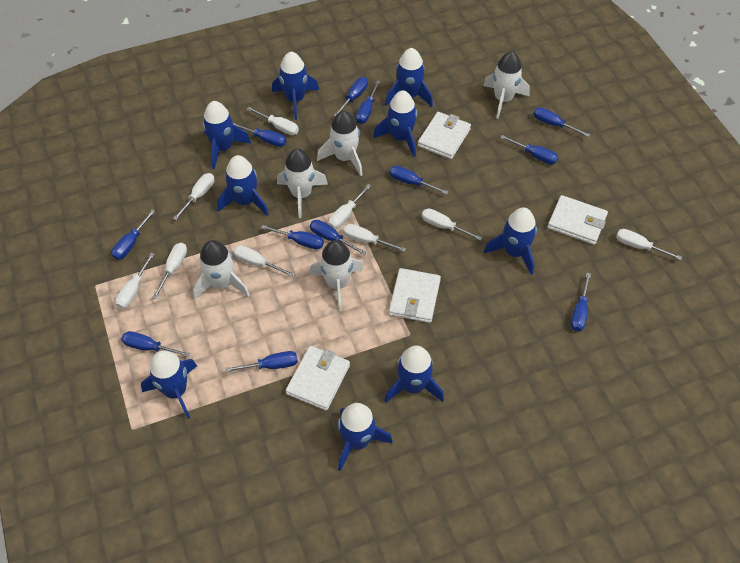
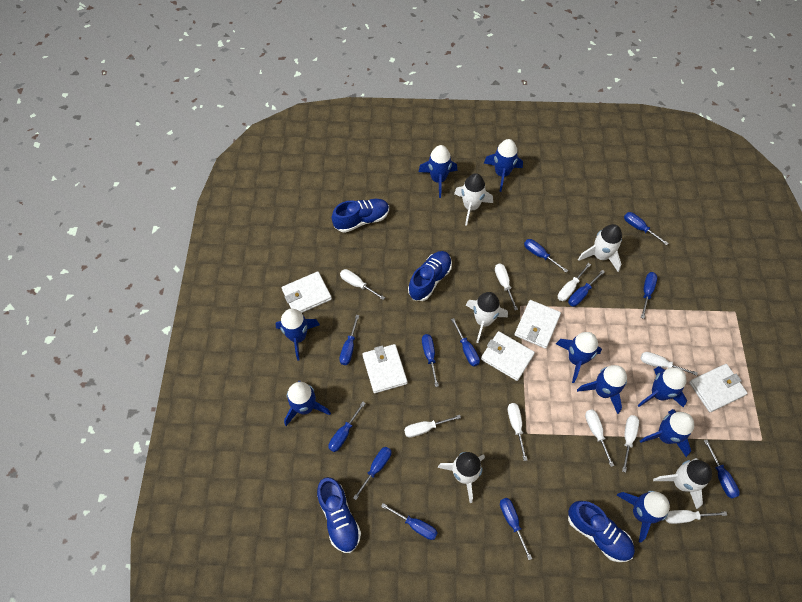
blue shoe: none = 0 -> [317,477,361,553] [332,199,389,233] [408,251,452,301] [568,501,635,562] = 4
white wallet: [286,346,350,411] [389,268,441,323] [418,112,471,159] [548,195,608,245] = 4 -> [282,271,332,313] [362,344,407,393] [481,331,535,381] [514,300,561,349] [689,364,748,412] = 5

